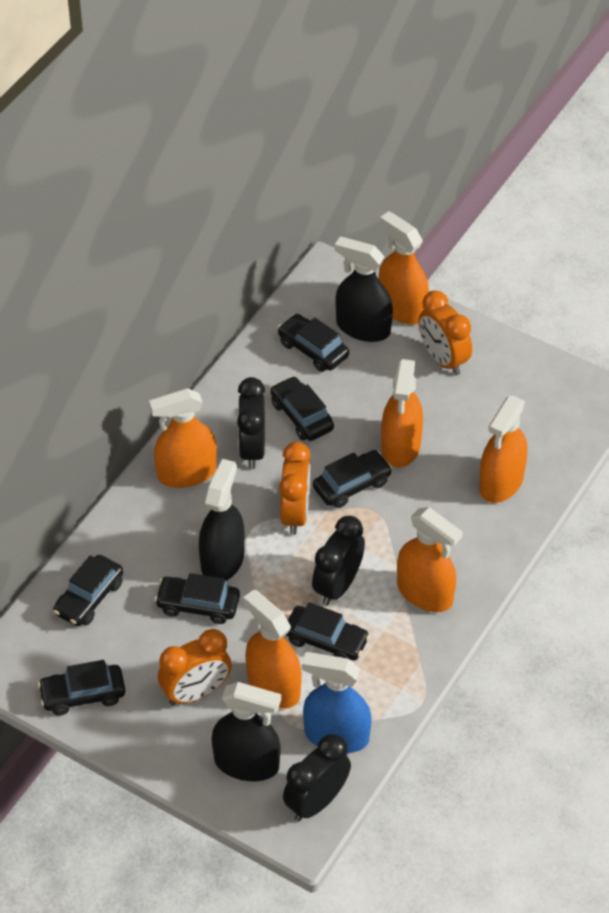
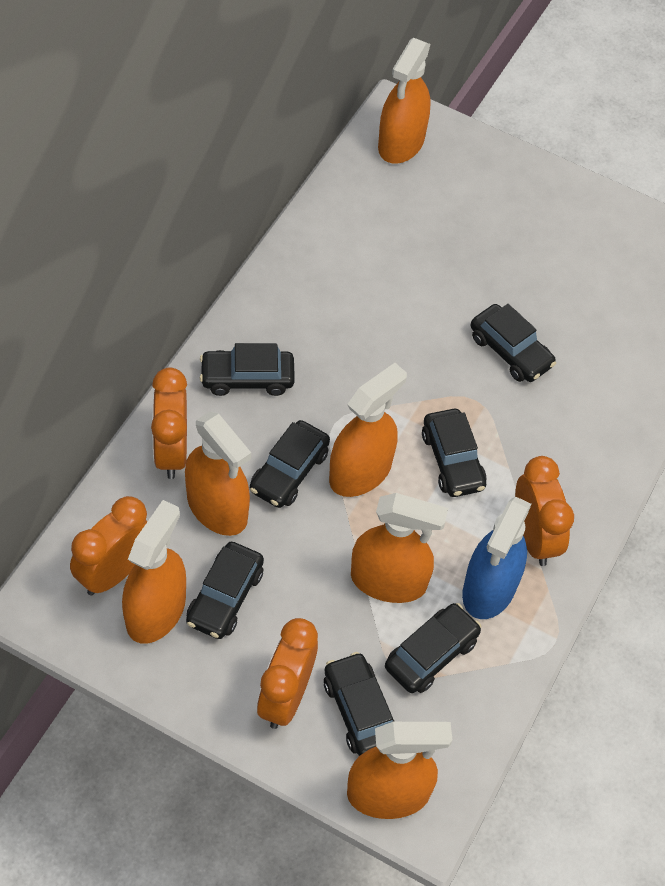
black clock: [237,377,265,469] [283,734,351,822] [312,516,365,606] = 3 -> none = 0
black spray bottle: [199,459,245,581] [212,682,281,781] [335,236,393,342] = 3 -> none = 0
orange clock: [158,629,232,705] [279,442,311,535] [418,290,472,375] = 3 -> [70,496,147,596] [151,367,187,479] [257,618,318,729] [515,456,574,566] = 4

